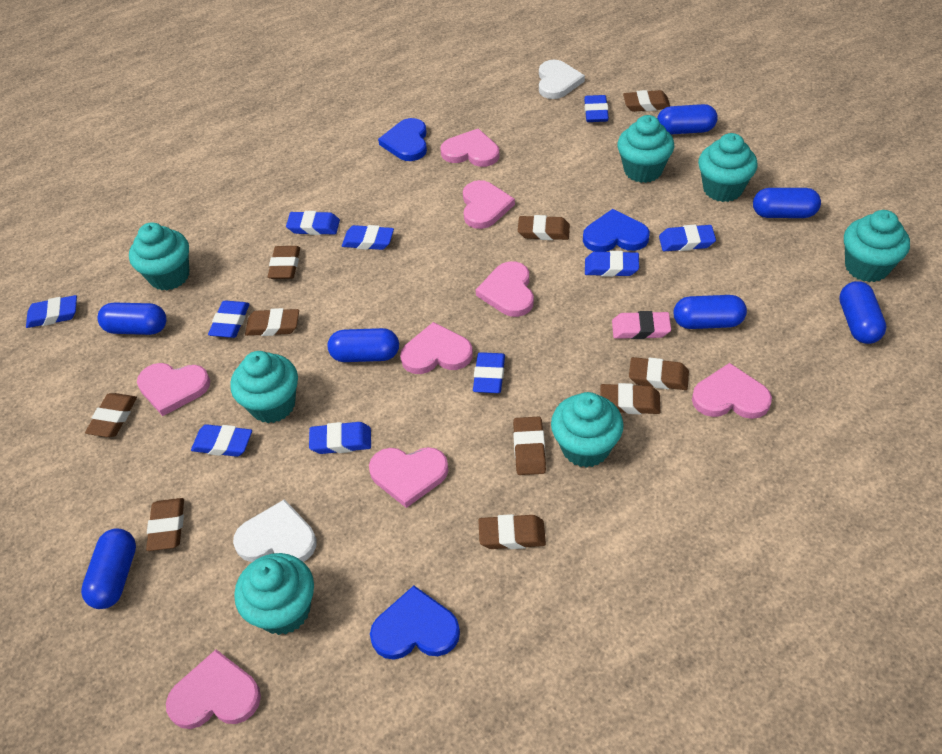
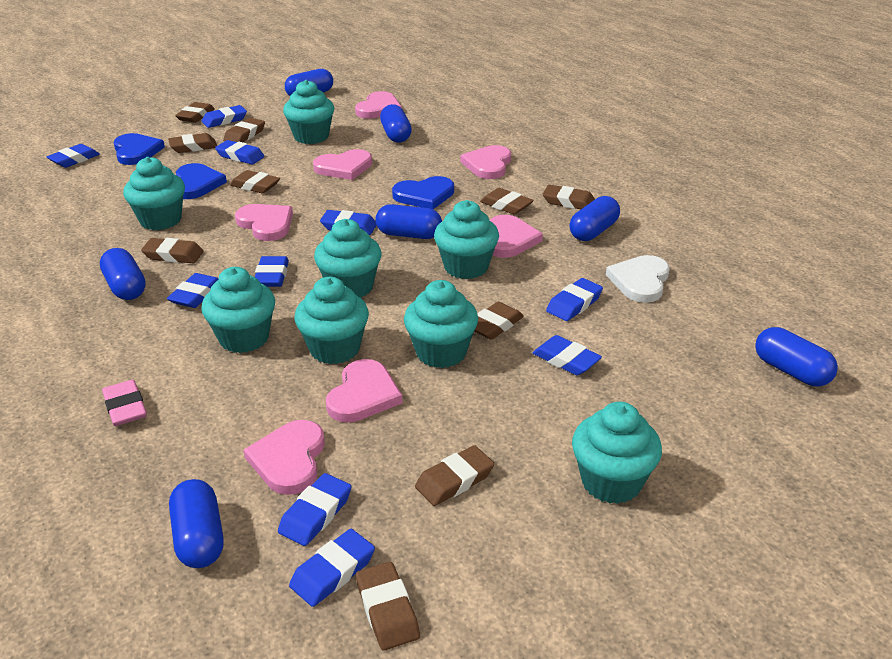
pink heart: [137,363,210,416] [166,650,261,729] [369,447,449,508] [400,322,473,374] [440,128,500,167] [463,180,515,229] [476,261,534,317] [692,363,772,419] = 8 -> [235,204,293,241] [244,420,325,495] [313,149,372,180] [326,359,403,422] [355,91,402,119] [461,145,511,179] [490,215,543,258] = 7
turquoise cupcake: [129,223,189,290] [230,351,298,423] [234,553,314,635] [551,392,624,468] [617,115,674,183] [698,133,758,202] [844,210,910,282] = 7 -> [123,157,185,230] [201,267,275,353] [283,80,334,144] [294,277,369,364] [314,219,381,298] [404,280,478,368] [434,200,499,279] [572,402,662,504] = 8
white heart: [233,499,316,562] [539,60,585,99] = 2 -> [606,255,670,303] = 1

